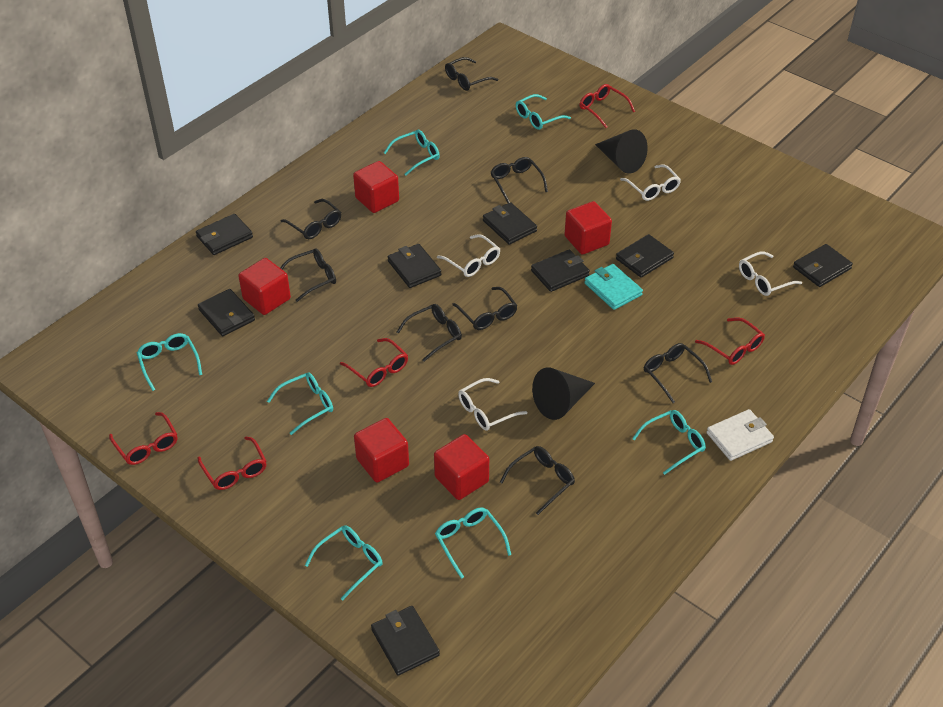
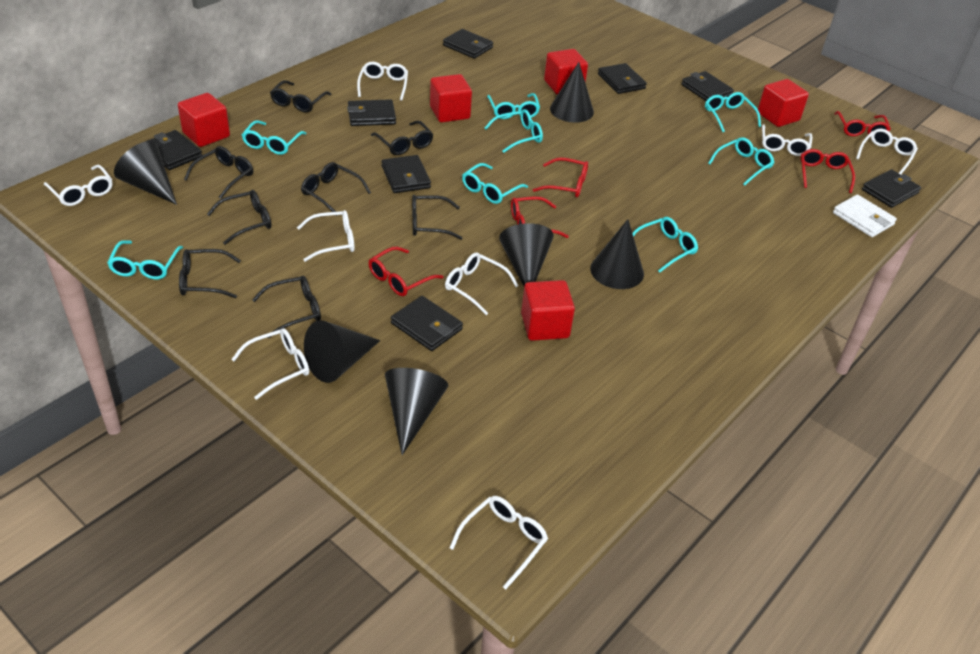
black cone: [532,367,595,420] [595,129,648,174] = 2 -> [114,141,177,205] [304,320,380,383] [385,368,448,455] [499,223,554,286] [550,62,594,123] [590,219,644,289] = 6
turquoise glasses: [137,333,202,391] [267,372,333,435] [305,525,383,601] [384,129,440,176] [435,508,511,579] [515,94,571,130] [632,410,706,475] = 7 -> [107,240,183,280] [242,120,307,155] [462,163,528,204] [484,109,543,153] [487,93,540,119] [632,217,698,273] [705,92,761,132] [708,137,775,186] = 8
turquoise wallet: [584,264,643,310] = 1 -> none = 0
white glasses: [437,234,500,277] [458,378,527,431] [620,164,681,201] [739,251,802,296] = 4 -> [44,165,113,206] [231,328,309,400] [297,210,354,262] [357,62,408,101] [445,252,518,315] [450,496,548,590] [762,124,812,156] [856,129,918,174] = 8

